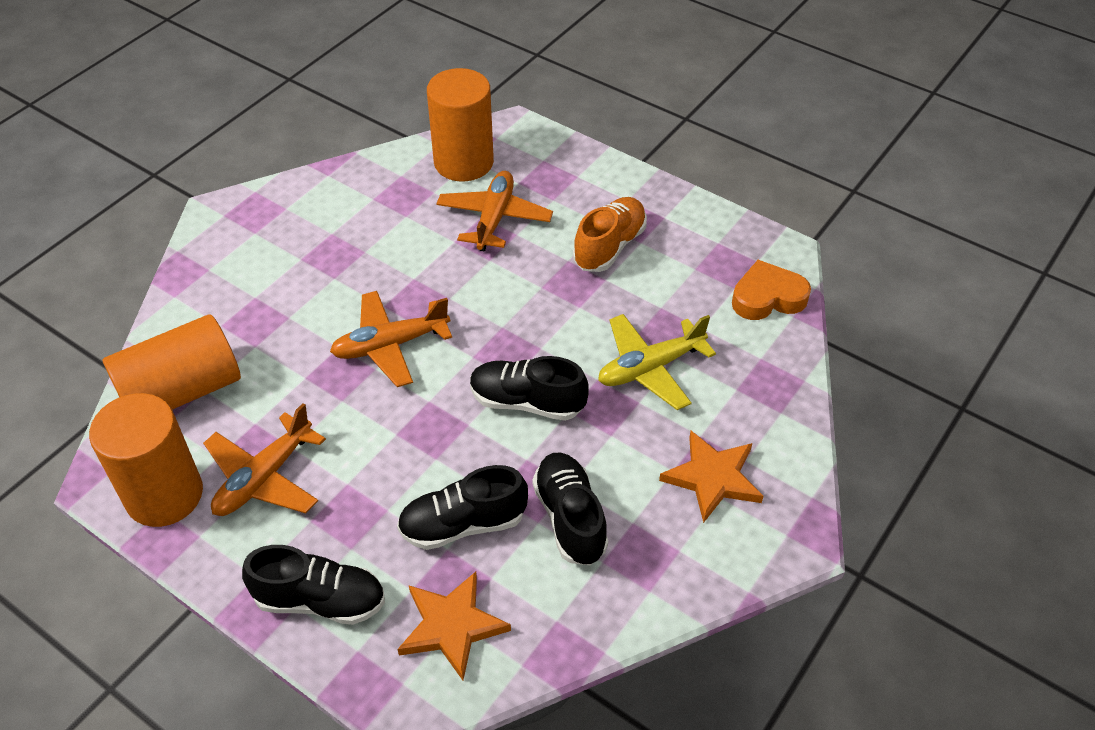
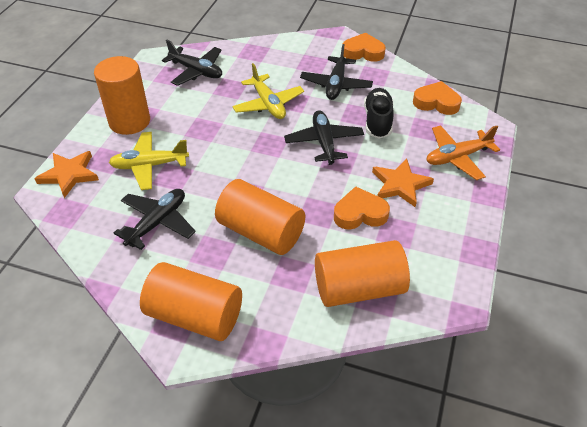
black plane: none = 0 -> [114,189,196,250] [162,40,222,86] [284,110,364,165] [300,44,373,100] = 4
black shoe: [242,545,385,625] [397,465,528,550] [470,356,589,421] [533,452,608,565] = 4 -> [364,88,394,139] = 1
orange cylinder: [89,393,203,527] [103,315,241,410] [427,68,494,182] = 3 -> [94,56,150,135] [140,262,242,341] [215,179,305,255] [315,240,410,307] = 4
orange heart: [732,260,811,320] = 1 -> [334,186,390,230] [342,33,386,62] [413,81,462,115] = 3
orange plane: [203,403,326,516] [330,291,452,387] [436,171,553,251] = 3 -> [426,125,500,180] = 1
orange shoe: [573,197,647,272] = 1 -> none = 0
yellow plane: [598,314,716,410] = 1 -> [109,132,189,190] [232,63,304,119] = 2

